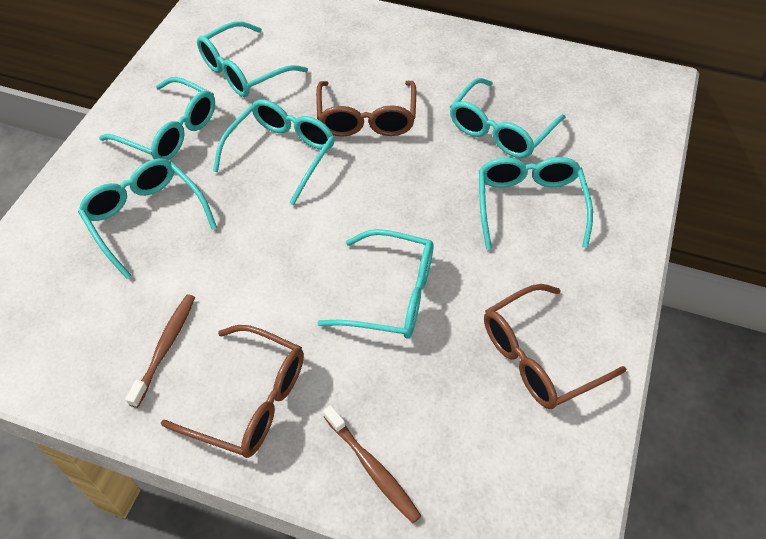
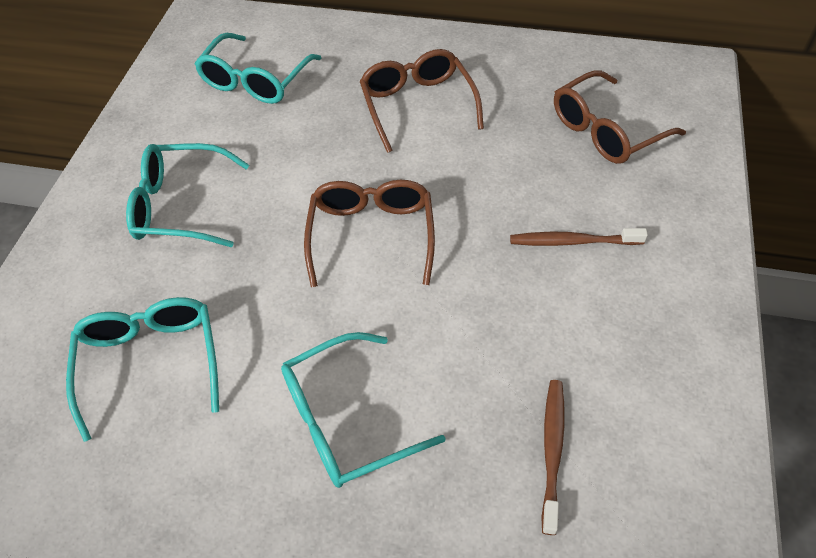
turquoise glasses: [78,158,217,279] [99,77,215,160] [197,21,308,97] [213,99,335,205] [317,229,434,339] [450,78,566,158] [479,157,593,249] = 7 -> [66,297,219,442] [126,143,249,247] [195,33,321,104] [281,332,446,488] = 4

